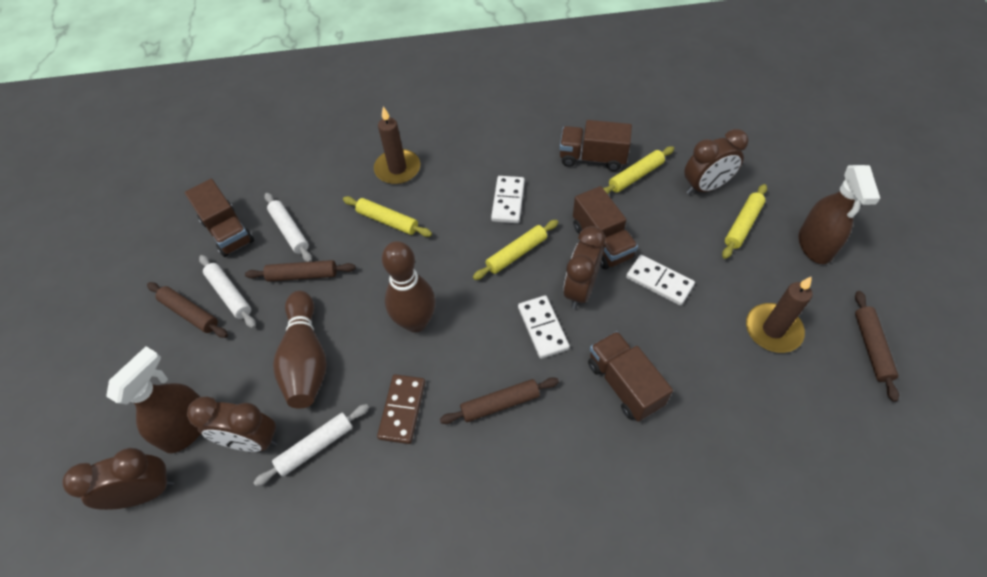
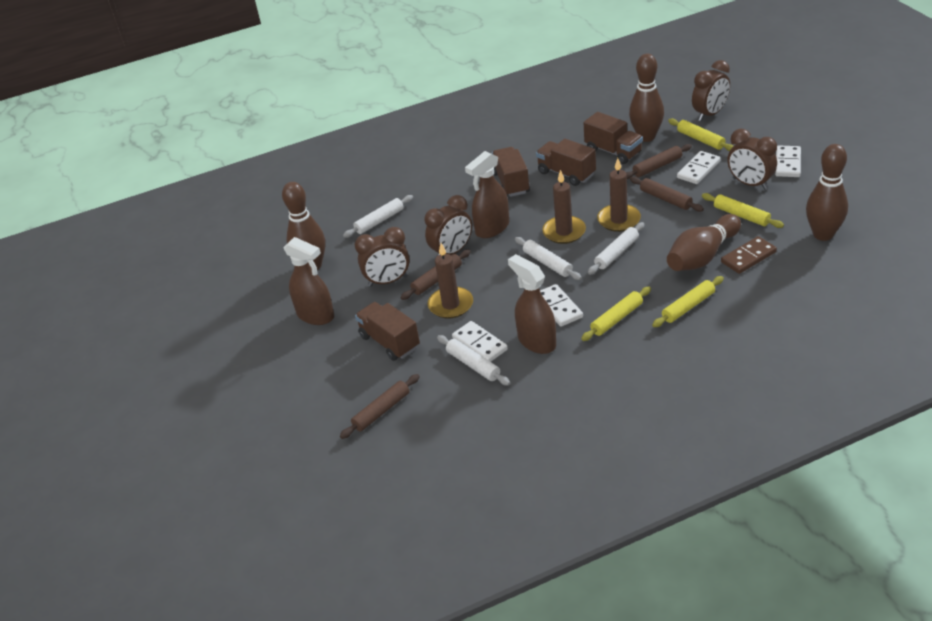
brown bowling pin: [273,291,327,409] [382,241,436,332] = 2 -> [282,182,325,270] [629,54,664,142] [667,214,741,271] [806,144,848,241] = 4
brown candle: [374,106,420,184] [746,276,813,353] = 2 -> [428,243,473,319] [542,170,586,244] [597,158,641,232] = 3
brown spray bottle: [106,346,200,453] [799,165,880,264] = 2 -> [283,237,334,325] [465,151,509,238] [508,254,556,354] = 3
white domino: [491,176,525,223] [518,295,570,359] [626,255,695,306] = 3 -> [452,321,508,362] [540,284,583,327] [677,151,721,184] [775,145,801,177] = 4
white rolling pin: [199,255,256,328] [253,404,369,486] [264,193,312,262] = 3 -> [343,195,413,238] [437,335,510,386] [515,237,582,280] [588,222,645,275] = 4

